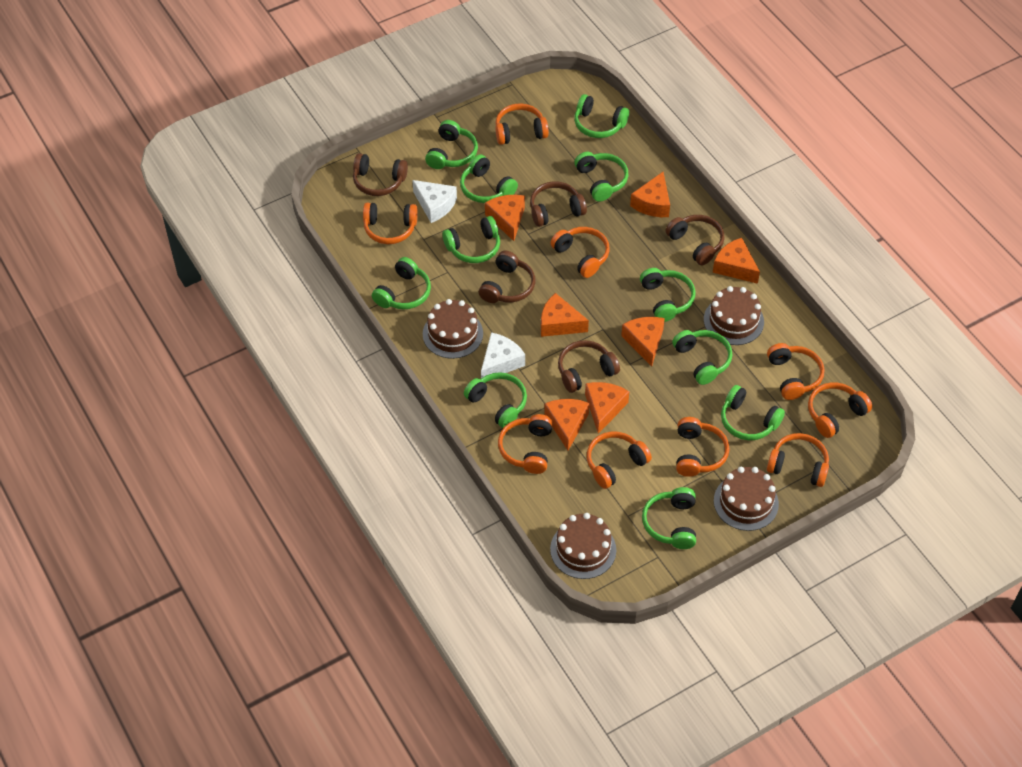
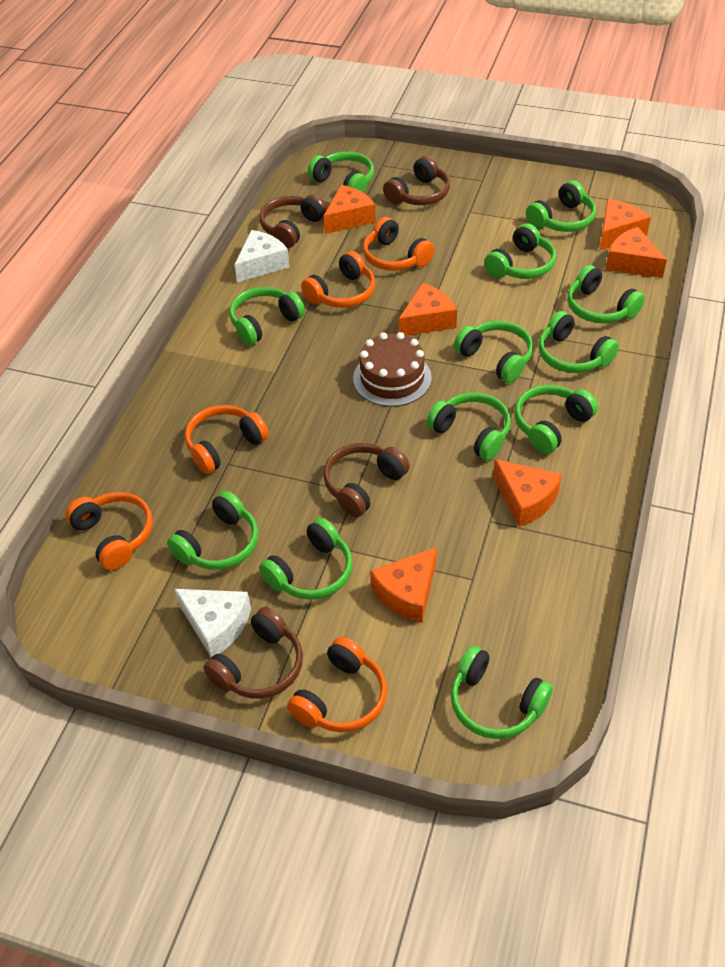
brown cake: [423,299,483,359] [550,513,616,579] [704,286,764,345] [714,467,779,531] = 4 -> [353,332,432,407] = 1
brown headphones: [353,153,408,196] [479,251,535,303] [530,181,587,227] [558,340,620,393] [665,215,725,265] = 5 -> [203,607,303,699] [260,194,327,248] [323,443,410,517] [383,156,450,205] = 4
green headphones: [372,257,431,310] [425,120,478,169] [442,216,500,263] [460,154,518,203] [464,372,527,428] [574,94,629,138] [574,152,628,202] [640,268,696,322] [642,487,696,549] [672,330,732,385] [721,385,785,440] = 11 -> [167,491,258,570] [229,287,305,345] [259,518,353,600] [308,151,374,193] [426,392,511,461] [451,646,553,739] [454,321,533,383] [484,223,556,279] [514,385,598,454] [526,180,596,232] [538,311,619,373] [567,265,645,324] = 12
orange cheese: [485,195,525,241] [541,293,589,337] [544,399,590,450] [585,382,630,434] [621,317,665,366] [630,172,670,217] [713,238,760,284] = 7 -> [324,185,376,234] [370,547,437,623] [399,283,457,336] [493,459,562,527] [600,199,651,250] [605,227,667,278] = 6
orange headphones: [363,203,418,244] [495,103,549,145] [498,414,553,474] [551,227,610,278] [587,432,652,489] [676,417,730,477] [767,343,825,400] [767,433,829,487] [808,382,872,438] = 9 -> [66,492,153,570] [185,405,269,474] [287,637,387,732] [301,251,375,308] [363,217,435,271] = 5

